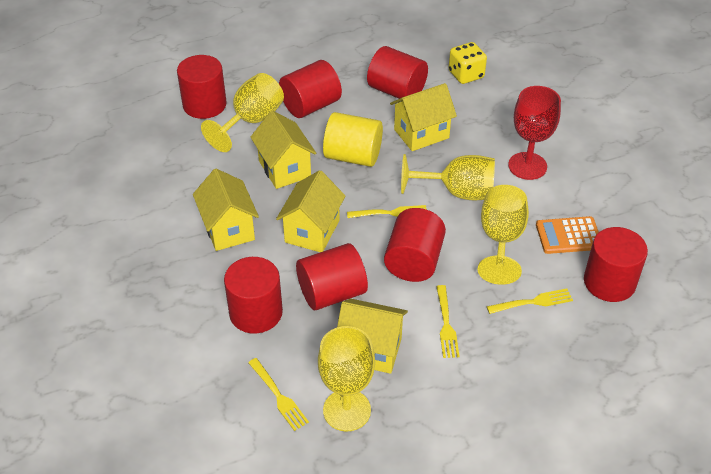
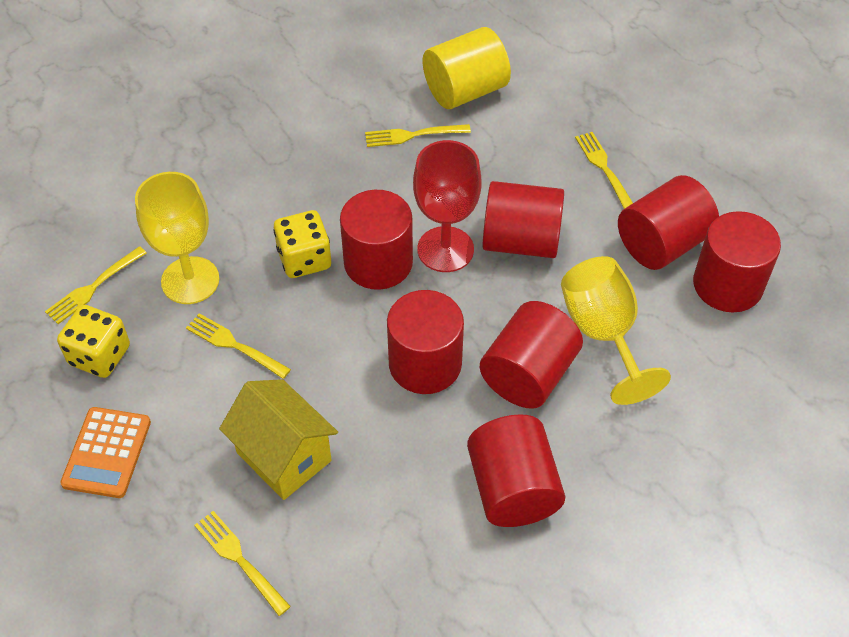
yellow dice: [449,42,487,84] = 1 -> [57,305,130,378] [274,210,331,278] = 2
yellow fork: [248,358,309,431] [347,205,427,218] [436,285,460,358] [486,289,573,314] = 4 -> [45,246,147,324] [186,313,291,379] [194,511,291,616] [365,124,471,147] [575,132,633,209] = 5
yellow goblet: [201,73,284,152] [318,326,375,432] [401,154,495,201] [477,185,529,285] = 4 -> [135,172,219,304] [561,256,671,405] = 2
yellow house: [193,169,259,251] [250,111,316,189] [276,170,345,252] [337,298,408,374] [390,83,457,151] = 5 -> [219,379,338,500] = 1

